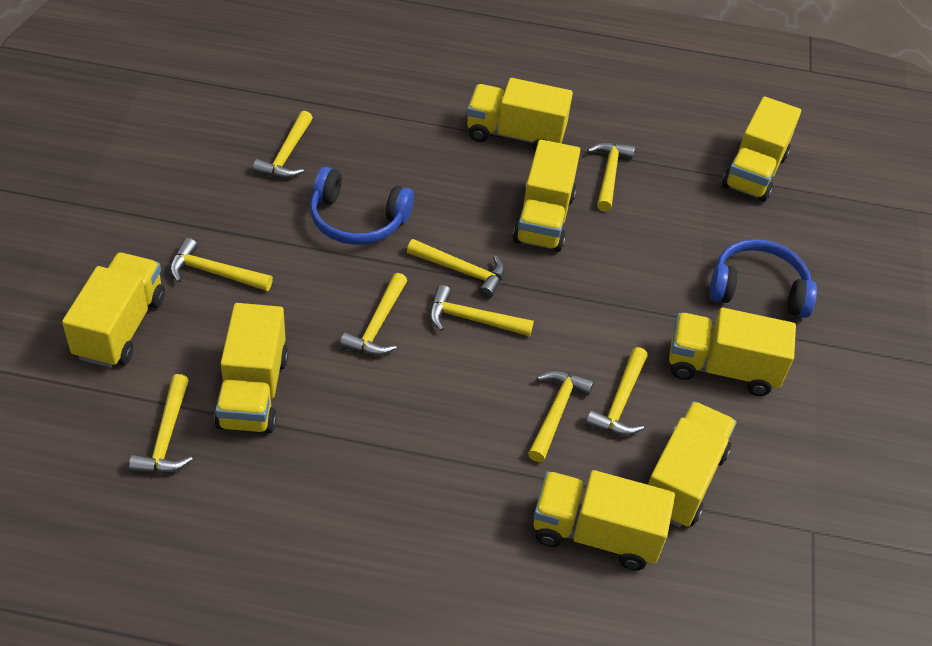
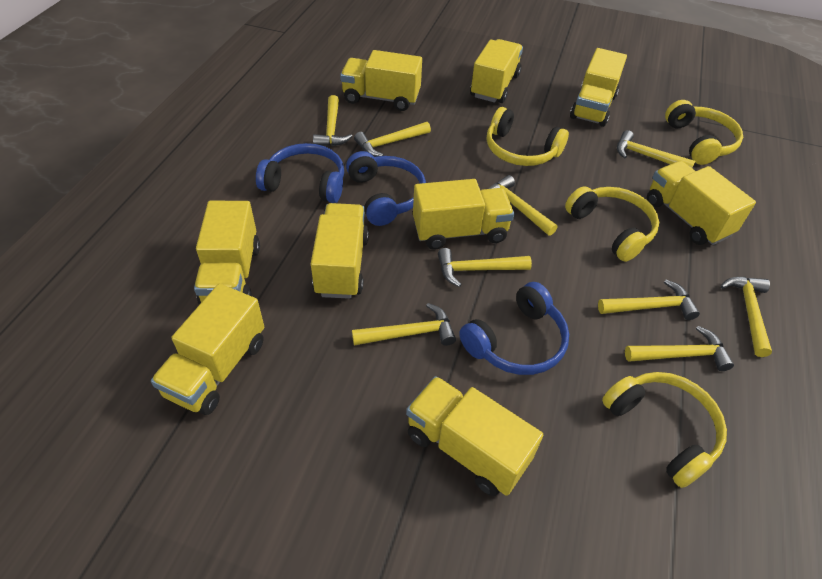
blue headphones: [310,167,414,245] [710,239,817,318] = 2 -> [256,143,344,203] [346,151,426,226] [459,282,569,375] = 3
yellow headphones: none = 0 -> [487,107,569,166] [565,186,659,262] [602,372,727,488] [665,100,743,165] = 4
yellow truck: [62,253,165,368] [214,303,288,433] [467,78,573,152] [513,139,580,252] [533,470,675,570] [646,401,737,527] [669,308,796,396] [722,96,801,202] = 8 -> [151,283,264,415] [194,201,260,305] [311,203,369,299] [340,50,422,111] [406,376,543,496] [413,179,514,250] [470,39,523,103] [570,48,627,127] [647,161,756,245] = 9

